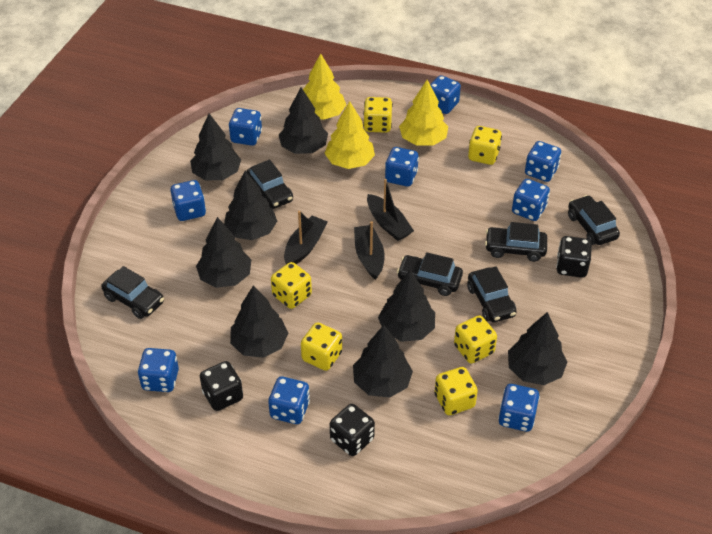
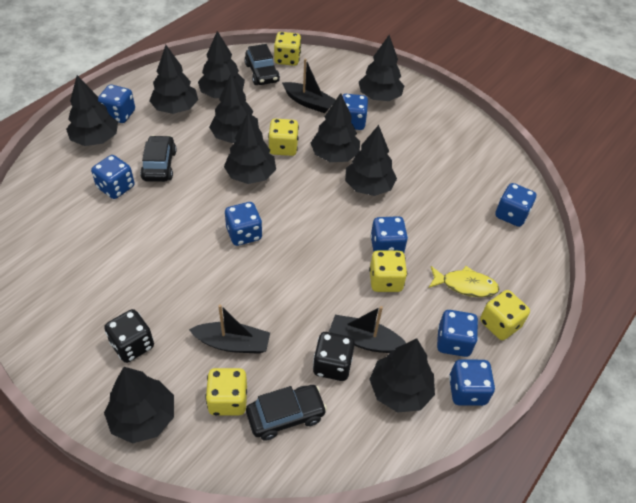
black car: [101,266,164,319] [247,159,293,209] [397,252,463,296] [467,266,517,322] [485,222,547,262] [568,195,620,245] = 6 -> [140,135,177,182] [245,44,280,85] [246,385,327,441] = 3
black dice: [200,361,243,411] [330,404,375,456] [556,236,592,278] = 3 -> [104,309,154,363] [313,332,355,381] = 2
black tree: [190,114,241,181] [196,217,251,288] [224,171,277,240] [230,285,288,358] [279,87,328,154] [353,325,413,397] [378,270,435,342] [508,312,567,385] = 8 -> [66,75,118,146] [104,367,174,444] [149,45,198,114] [198,31,245,98] [209,73,259,143] [224,113,276,184] [311,93,360,162] [345,125,397,196] [359,35,404,101] [369,338,435,413] = 10
blue dice: [138,348,179,392] [170,180,206,221] [229,108,262,146] [268,377,310,424] [385,147,419,187] [430,75,461,114] [498,384,540,432] [512,179,550,221] [525,141,561,182] = 9 -> [91,155,134,199] [98,85,135,123] [225,202,262,246] [342,94,368,130] [370,216,408,253] [437,310,478,357] [449,359,495,406] [495,183,536,227] = 8
yellow dice: [271,262,312,309] [301,322,342,371] [363,97,393,133] [435,367,478,415] [454,315,497,363] [468,126,502,165] = 6 -> [205,368,247,415] [268,119,299,156] [274,32,301,66] [369,250,407,292] [480,290,530,340] = 5
yellow fish: none = 0 -> [429,266,499,297] = 1
yellow tree: [303,53,346,120] [324,101,375,169] [399,80,448,145] = 3 -> none = 0

